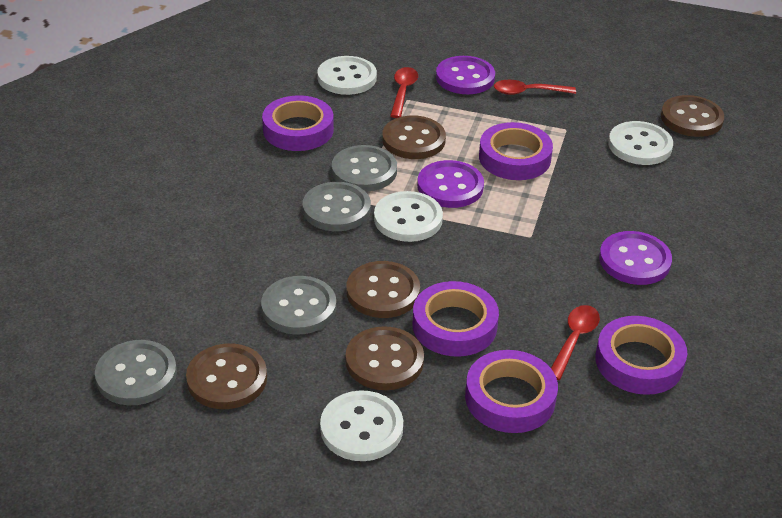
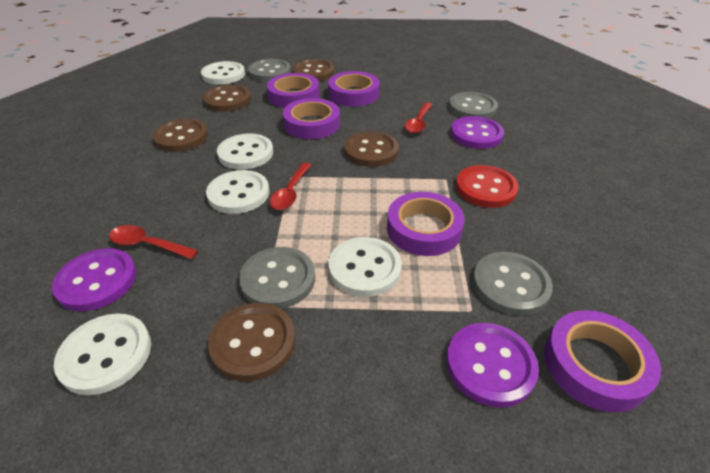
red button: none = 0 -> [456,165,519,208] = 1
white button: [317,56,377,95] [320,390,403,461] [374,191,443,242] [608,121,673,165] = 4 -> [54,313,151,395] [201,61,245,85] [206,170,269,214] [217,133,273,170] [329,237,402,297] = 5

